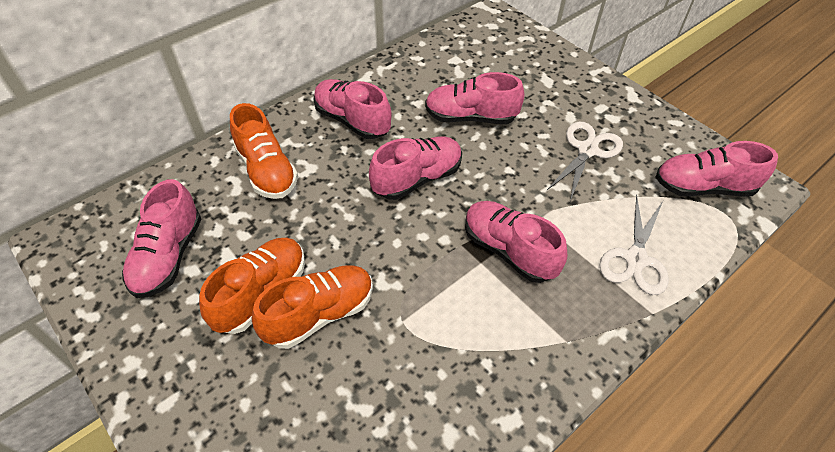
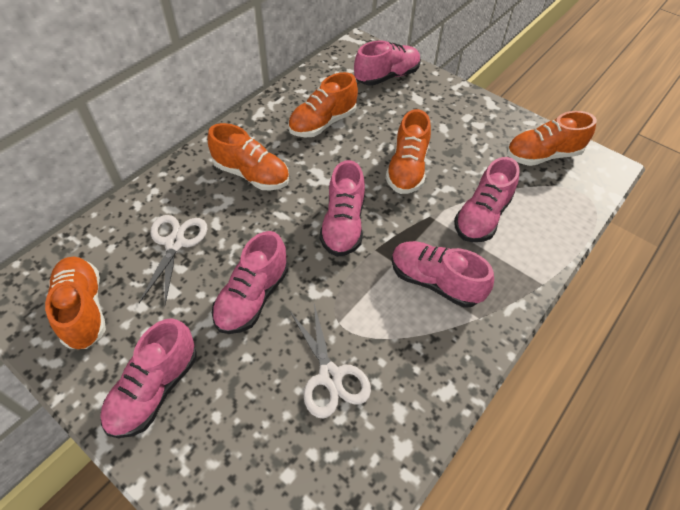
orange shoe: [199,238,305,334] [230,103,298,199] [252,265,373,349] = 3 -> [45,257,106,349] [208,123,289,190] [288,72,358,137] [386,109,431,194] [507,111,597,166] = 5

